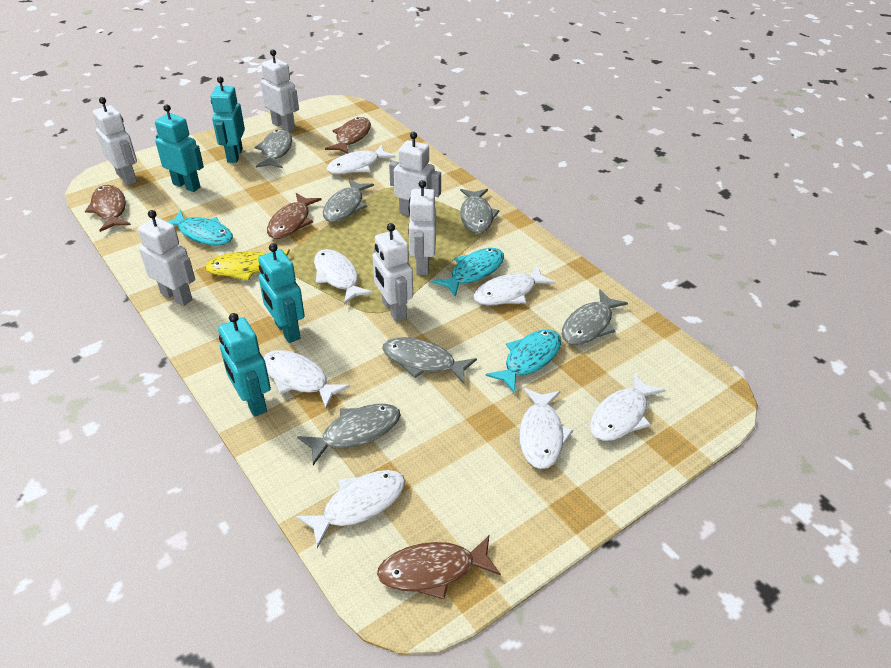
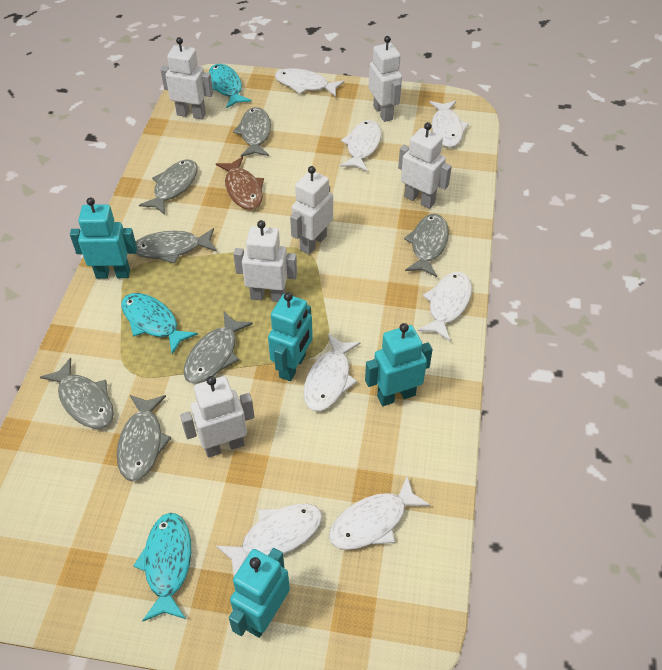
brown fish: [85,185,131,232] [267,193,322,239] [325,117,371,154] [377,536,501,599] = 4 -> [216,157,264,210] = 1
grey fish: [255,129,292,168] [297,404,401,465] [323,179,374,222] [382,337,477,383] [460,189,500,234] [562,289,628,345] = 6 -> [40,358,114,429] [117,395,171,481] [136,228,217,264] [139,159,198,215] [184,312,253,384] [233,107,271,157] [404,214,449,277] = 7
yellow fish: [205,249,290,281] = 1 -> none = 0

